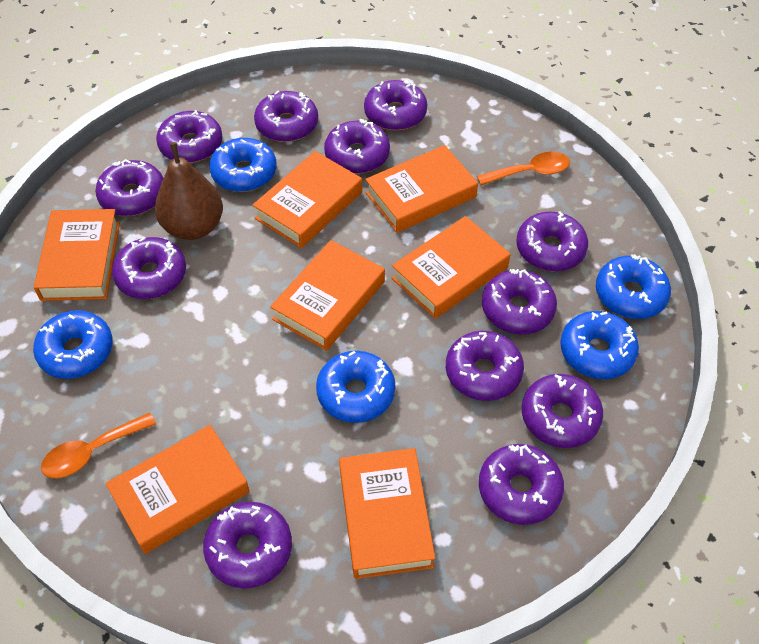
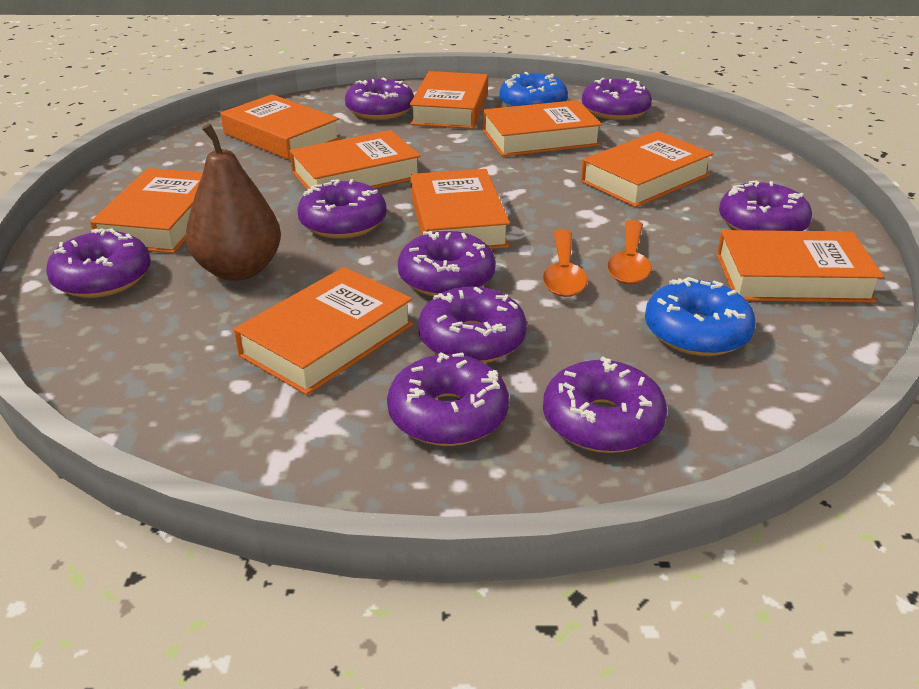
blue donut: [33,310,113,379] [209,138,277,192] [316,351,395,423] [560,311,639,379] [596,254,671,319] = 5 -> [499,72,568,107] [645,277,756,356] = 2
orange book: [34,209,120,301] [105,425,250,554] [253,151,362,248] [270,240,385,351] [339,448,435,579] [365,145,478,233] [392,216,510,319] = 7 -> [90,168,203,253] [221,94,341,160] [234,267,413,395] [290,130,421,189] [410,71,488,129] [410,169,510,249] [483,100,602,157] [581,131,713,207] [717,230,884,303] = 9
purple donut: [95,159,163,216] [112,237,186,299] [156,110,222,163] [203,502,292,588] [254,91,318,142] [324,119,390,174] [364,79,427,131] [446,331,524,401] [479,444,564,525] [482,269,557,334] [516,211,588,271] [522,374,603,448] = 12 -> [46,228,151,298] [297,179,387,239] [345,78,414,120] [387,352,509,446] [398,231,496,296] [418,287,527,363] [543,356,667,453] [582,78,652,120] [719,181,812,231] = 9

